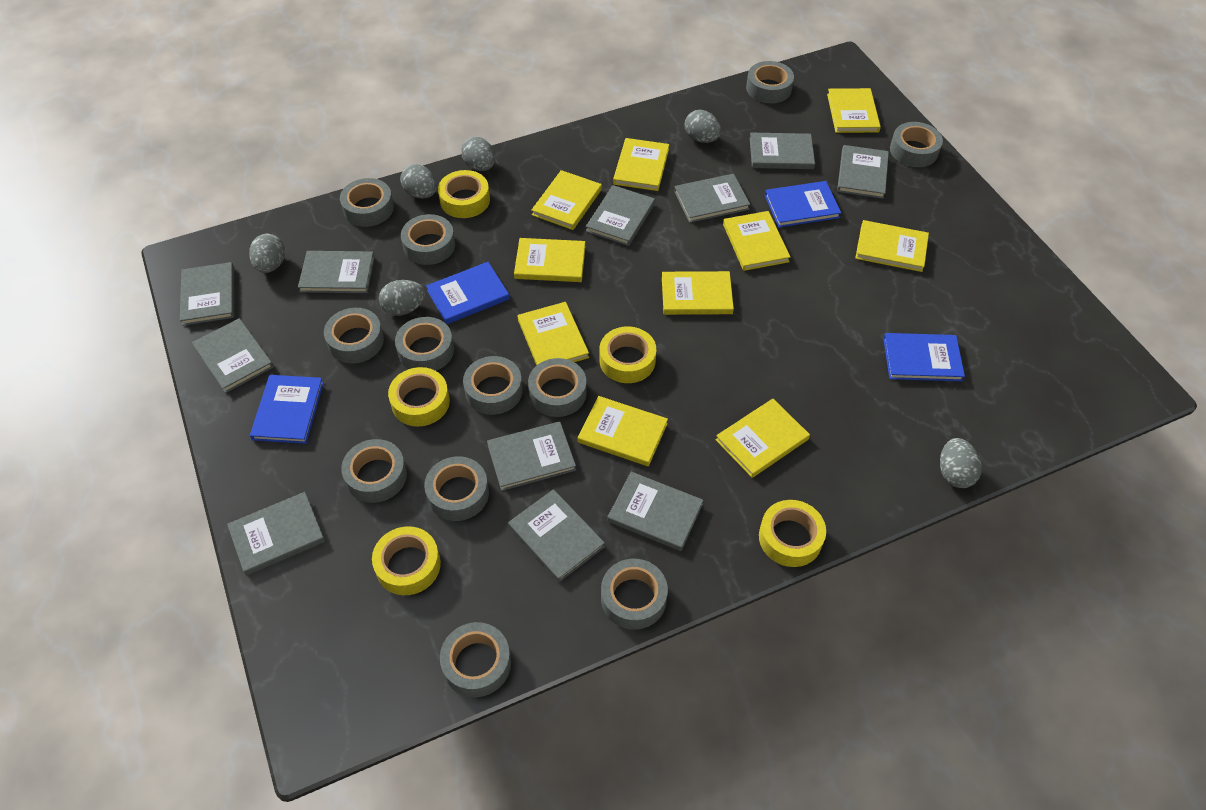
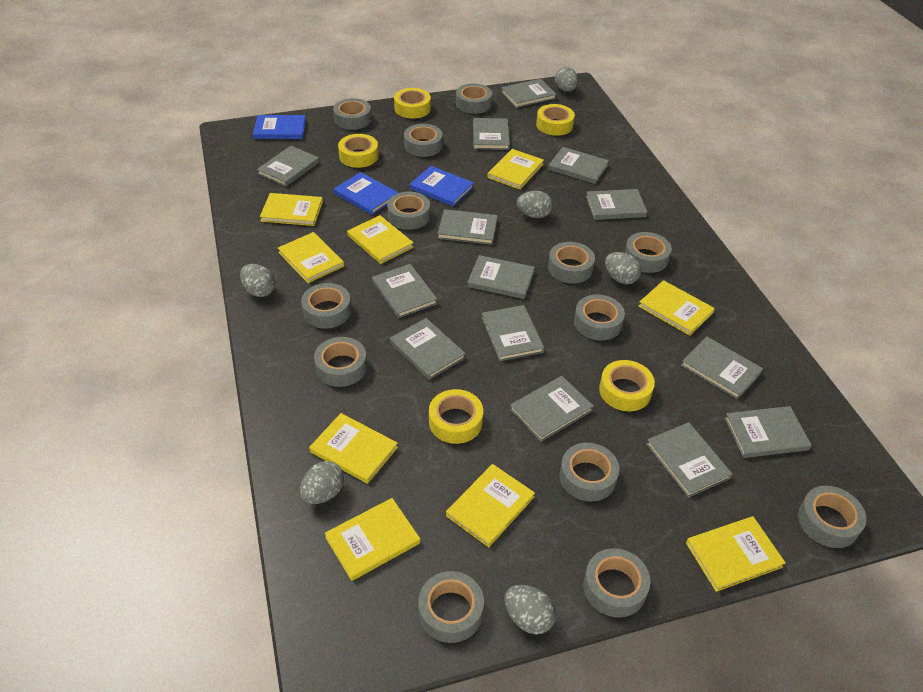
blue book: [250,375,324,444] [426,262,510,324] [765,181,841,227] [883,333,965,382] = 4 -> [253,115,306,139] [334,172,398,215] [410,166,474,206] = 3
grey book: [180,262,234,326] [192,318,274,393] [227,492,325,575] [298,251,375,293] [487,422,576,491] [508,489,605,582] [586,185,655,246] [608,472,704,551] [674,174,750,223] [750,133,815,169] [837,145,889,199] = 11 -> [257,146,319,187] [372,264,438,318] [390,318,466,380] [438,209,498,245] [467,255,535,299] [473,118,510,150] [481,305,545,361] [501,79,557,108] [510,376,594,442] [548,147,609,184] [586,189,648,220] [646,422,733,498] [681,337,763,399] [725,406,812,458] = 14
grey tape: [324,308,384,363] [340,178,394,227] [341,439,407,503] [395,317,454,371] [401,214,455,265] [424,456,489,521] [440,622,511,697] [463,356,523,415] [528,358,587,417] [601,559,668,630] [746,61,794,103] [890,122,943,167] = 12 -> [301,283,351,329] [314,337,367,387] [333,98,372,130] [387,192,430,230] [404,124,443,157] [418,571,484,643] [456,83,492,114] [548,242,595,283] [559,443,619,502] [574,294,625,340] [583,548,650,617] [624,232,672,273] [798,486,866,548] = 13
yellow book: [514,238,586,282] [518,302,589,365] [531,170,602,230] [578,396,668,466] [613,138,669,191] [662,271,734,315] [716,399,810,478] [723,211,790,271] [827,88,881,133] [855,220,929,272] = 10 -> [260,193,323,226] [278,232,344,283] [309,413,398,484] [325,498,420,581] [347,215,413,264] [446,464,535,547] [487,149,544,190] [639,280,715,336] [686,516,786,592] = 9

